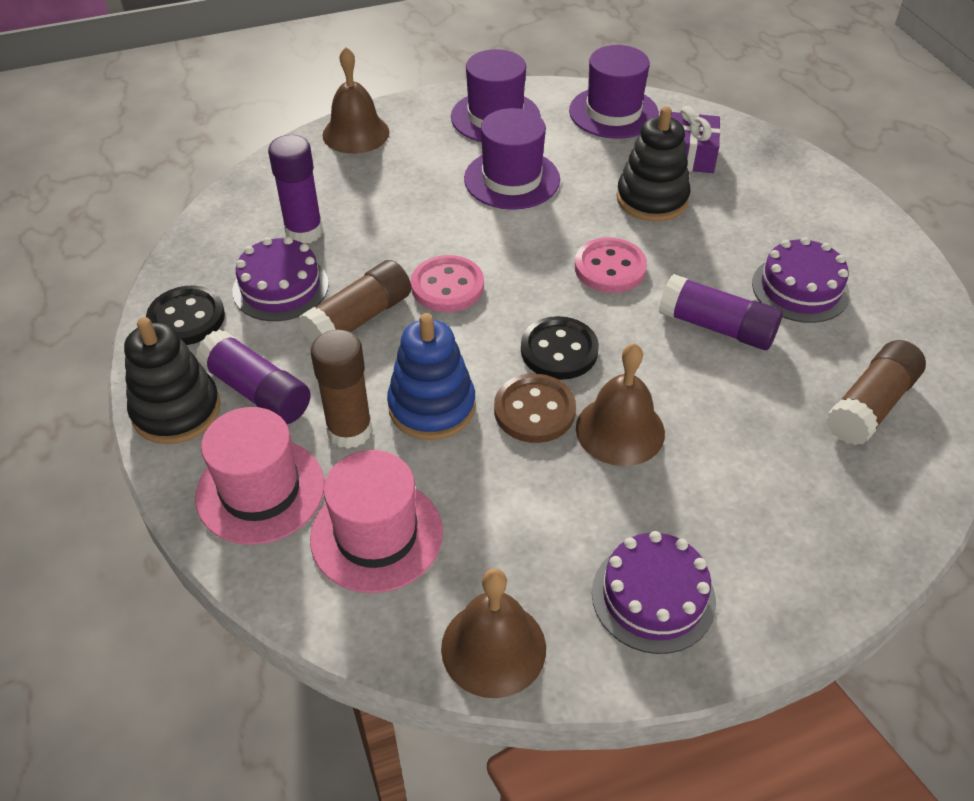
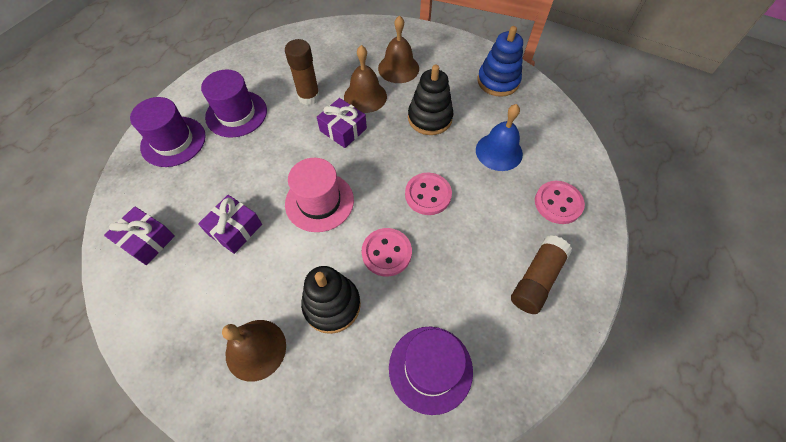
black button: [146,285,225,345] [521,316,599,380] = 2 -> none = 0
blue bell: none = 0 -> [476,104,523,171] = 1
brown button: [494,374,576,443] = 1 -> none = 0
brown glue stick: [299,260,411,344] [311,330,373,449] [826,340,926,445] = 3 -> [285,39,320,105] [511,235,572,314] = 2
pink button: [411,255,484,312] [575,238,647,293] = 2 -> [362,228,412,277] [405,173,452,215] [535,181,585,224] = 3
pink hat: [195,407,324,545] [310,450,443,593] = 2 -> [285,158,354,232] = 1
purple cake: [232,236,329,321] [592,531,716,654] [752,237,850,323] = 3 -> none = 0
purple gift: [671,106,721,173] = 1 -> [104,206,175,265] [198,195,262,254] [317,98,367,148] = 3
purple glue stick: [195,329,311,424] [268,135,323,244] [659,274,783,350] = 3 -> none = 0

